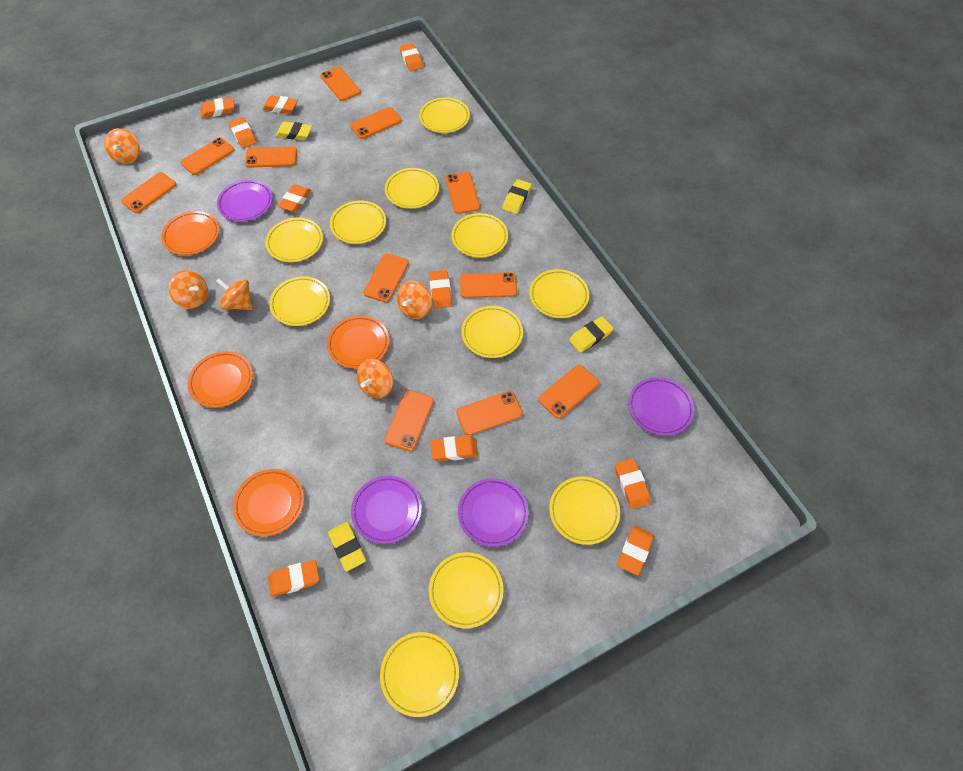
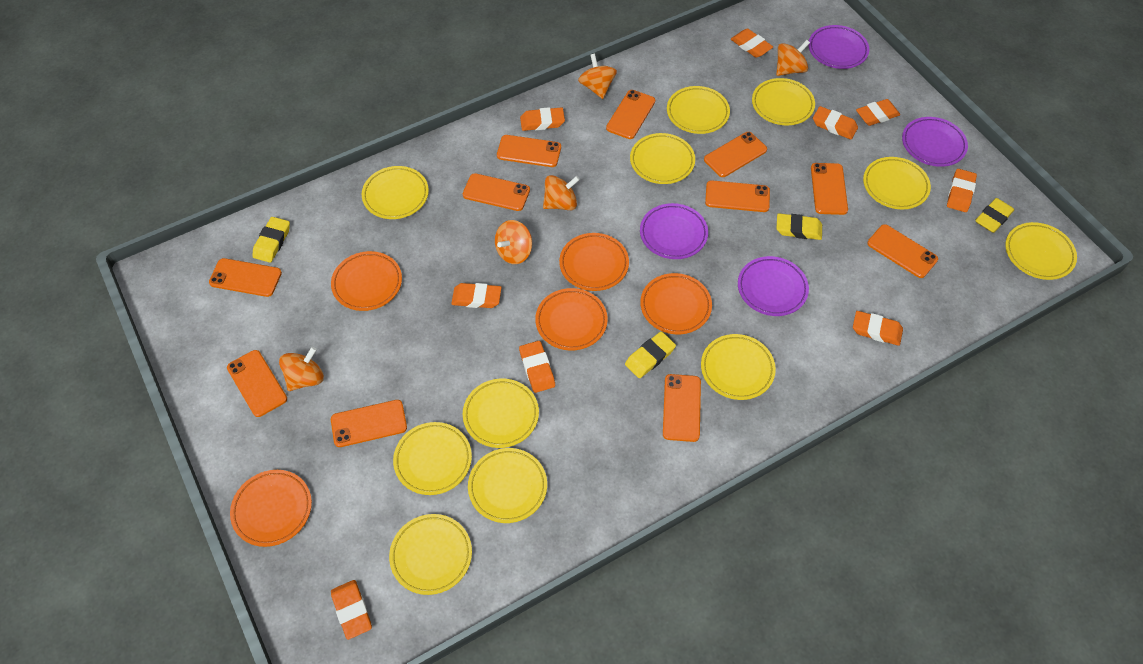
orange eraser: [200,97,234,118] [229,117,257,148] [262,95,298,114] [268,560,319,597] [278,184,311,212] [399,43,423,71] [429,270,452,309] [430,436,478,461] [615,458,651,509] [618,525,654,576] = 10 -> [331,580,372,640] [451,283,501,308] [519,341,555,393] [520,107,565,131] [731,29,773,58] [813,106,858,139] [853,311,903,346] [856,99,900,126] [947,169,977,212] = 9
orange plate: [161,211,219,255] [188,351,253,408] [233,469,304,536] [327,316,389,369] = 4 -> [230,470,312,547] [331,251,402,311] [535,288,608,351] [559,233,629,291] [640,273,712,334] = 5

